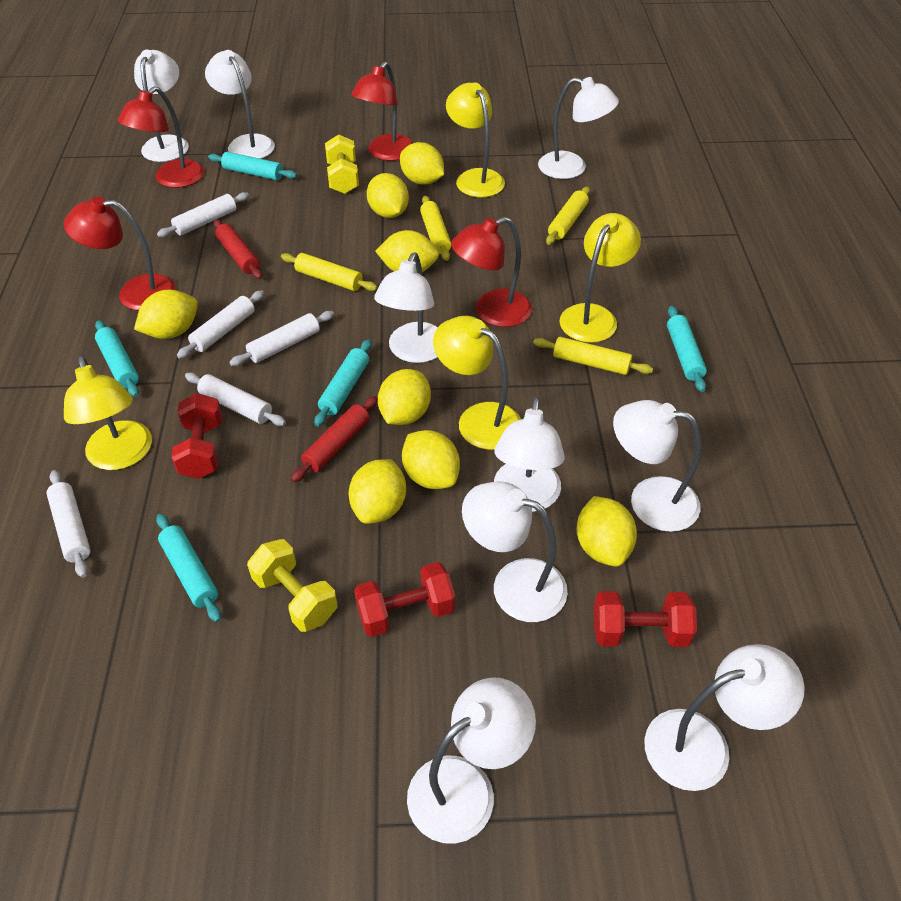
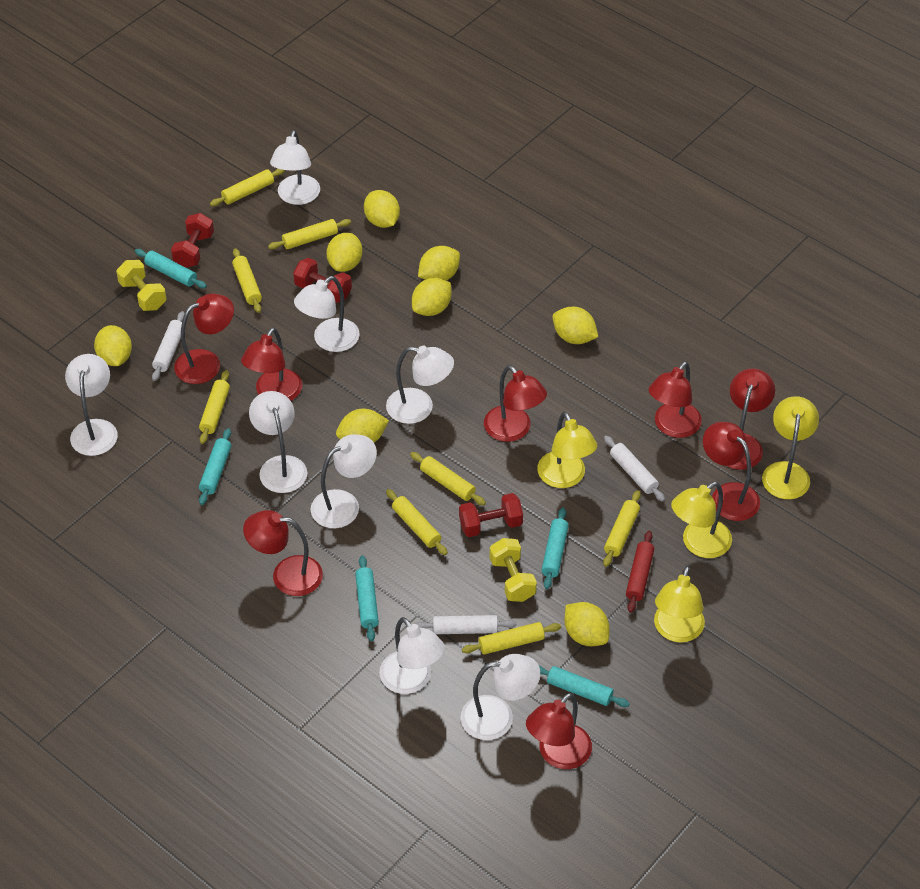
red lamp: [64,196,176,311] [118,86,205,188] [351,61,413,161] [451,217,532,327] = 4 -> [174,294,234,384] [241,328,302,401] [243,510,323,596] [484,365,547,442] [526,693,592,769] [648,361,702,438] [703,422,760,521] [727,368,775,470] = 8
red rolling pin: [213,220,262,279] [291,396,378,482] = 2 -> [626,531,654,613] = 1
white lamp: [134,50,189,162] [205,50,275,159] [374,252,438,363] [407,677,536,844] [462,481,568,622] [494,397,565,512] [538,77,619,179] [613,400,701,532] [645,644,805,791] = 9 -> [65,354,118,456] [249,391,307,493] [270,130,320,205] [294,276,360,352] [311,434,377,528] [380,617,445,694] [386,346,454,424] [460,654,540,740] = 8
white rolling pin: [46,470,91,578] [157,192,249,237] [177,291,264,359] [185,373,286,426] [229,311,334,366] = 5 -> [152,311,185,381] [415,615,517,634] [604,436,665,502] = 3
yellow rolling pin: [281,253,377,291] [420,196,451,261] [533,337,653,375] [546,187,590,245] = 4 -> [199,370,230,444] [210,169,285,206] [232,248,262,313] [268,219,351,249] [386,489,448,555] [410,452,486,505] [462,622,561,654] [603,490,641,567] = 8

